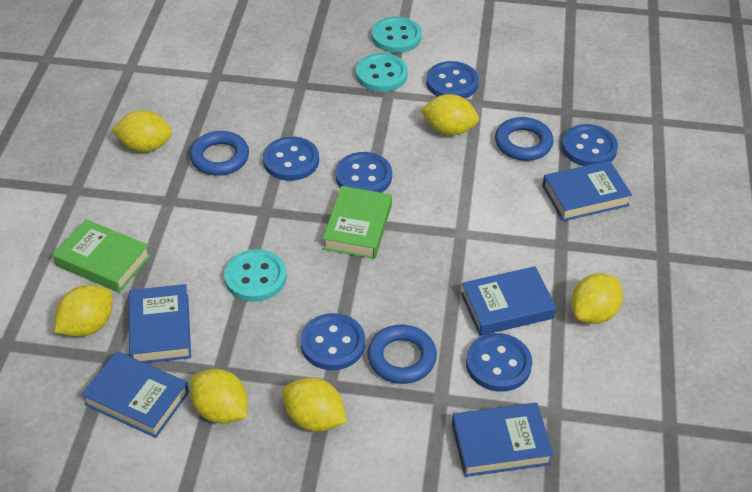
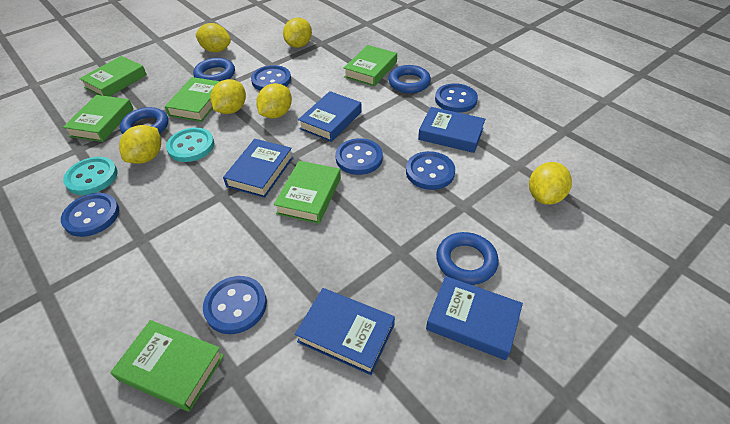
blue ring: [189,131,249,176] [367,325,437,384] [495,117,553,161] = 3 -> [120,107,168,134] [193,58,235,81] [388,65,431,93] [436,232,499,285] = 4
green book: [53,219,151,293] [323,186,392,259] = 2 -> [63,95,133,142] [79,56,147,97] [110,320,224,412] [165,77,220,122] [274,161,341,224] [344,45,397,86] = 6
turquoise button: [224,249,287,302] [356,53,408,92] [372,17,422,53] = 3 -> [63,157,118,195] [166,128,214,162] = 2

